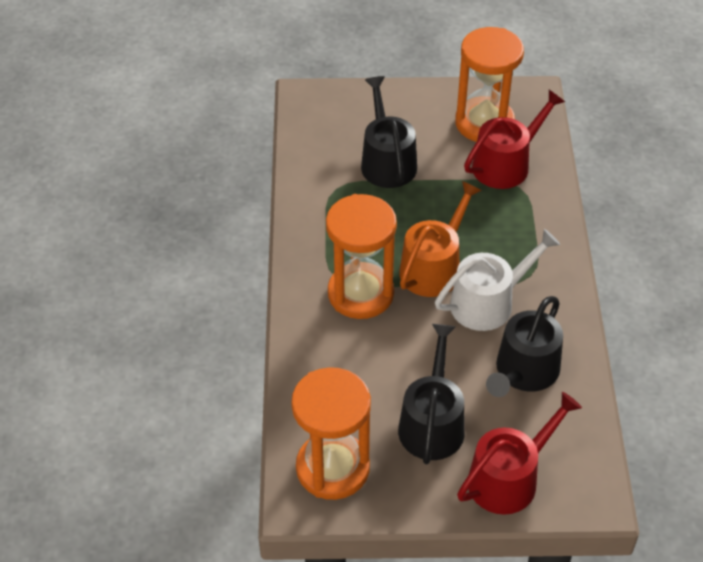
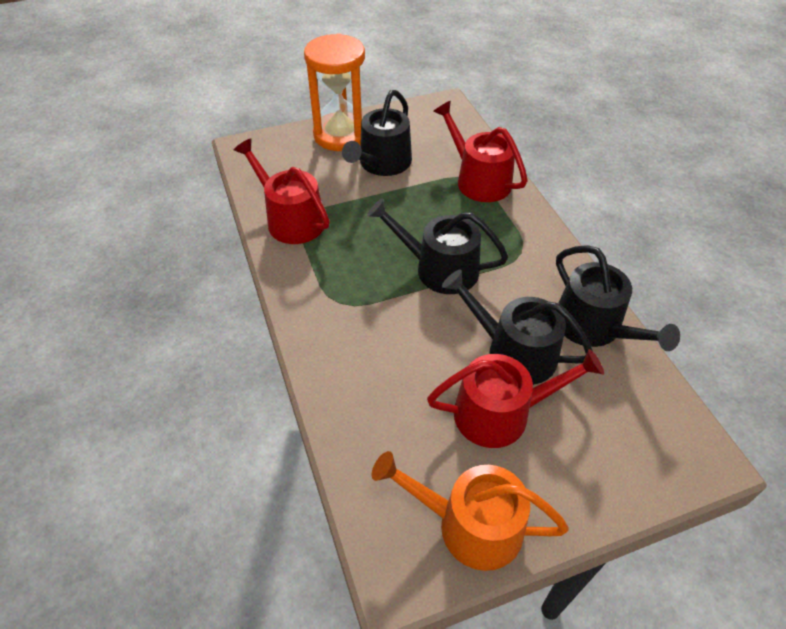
black watering can: [361,76,417,188] [398,324,465,464] [486,296,563,397] = 3 -> [342,90,412,176] [367,198,508,294] [442,269,593,385] [556,245,680,351] = 4
orange hourglass: [291,367,371,500] [326,194,397,319] [455,27,524,142] = 3 -> [304,33,365,151] = 1
red watering can: [457,392,582,515] [464,90,565,189] = 2 -> [234,138,330,244] [427,349,604,448] [433,101,528,202] = 3
white watering can: [435,229,560,331] = 1 -> none = 0

